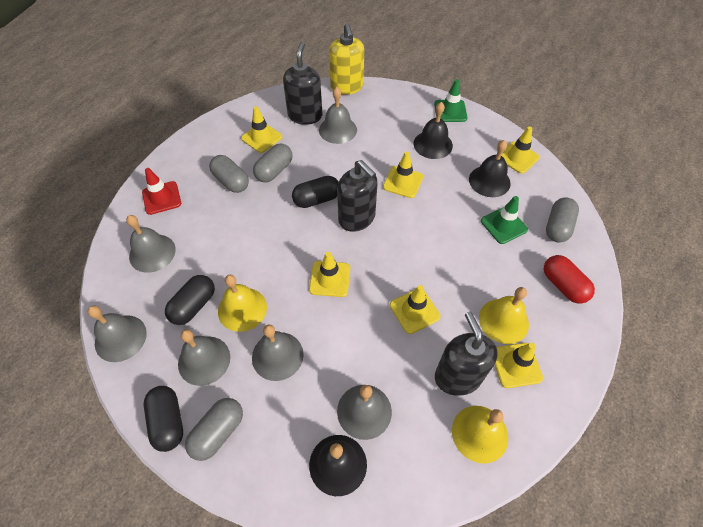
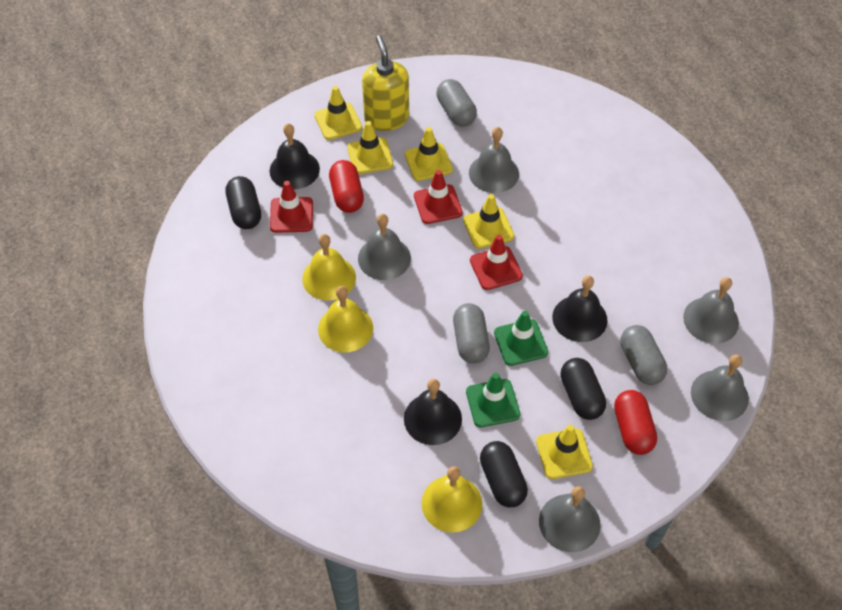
black soap dispenser: [283,42,322,125] [337,160,378,232] [435,312,498,396] = 3 -> none = 0
grey bell: [88,305,147,362] [126,215,176,273] [178,329,230,386] [252,325,304,381] [319,87,357,144] [337,385,392,440] = 6 -> [358,214,411,280] [469,127,519,193] [539,486,601,552] [683,277,739,344] [691,354,749,421] = 5
grey capsule: [185,398,243,461] [209,155,249,193] [253,144,293,182] [546,198,579,242] = 4 -> [436,79,477,127] [453,303,490,364] [620,325,667,385] = 3
red capsule: [544,255,595,304] = 1 -> [329,160,364,213] [614,390,657,455] = 2
red traffic cone: [142,168,181,215] = 1 -> [270,181,313,233] [414,170,463,224] [470,235,523,290] = 3
yellow traffic cone: [241,106,282,153] [309,252,350,297] [383,151,423,198] [390,285,441,334] [495,343,543,388] [501,126,540,174] = 6 -> [315,86,362,140] [347,121,393,174] [405,127,453,181] [463,194,514,249] [536,425,593,479] = 5

